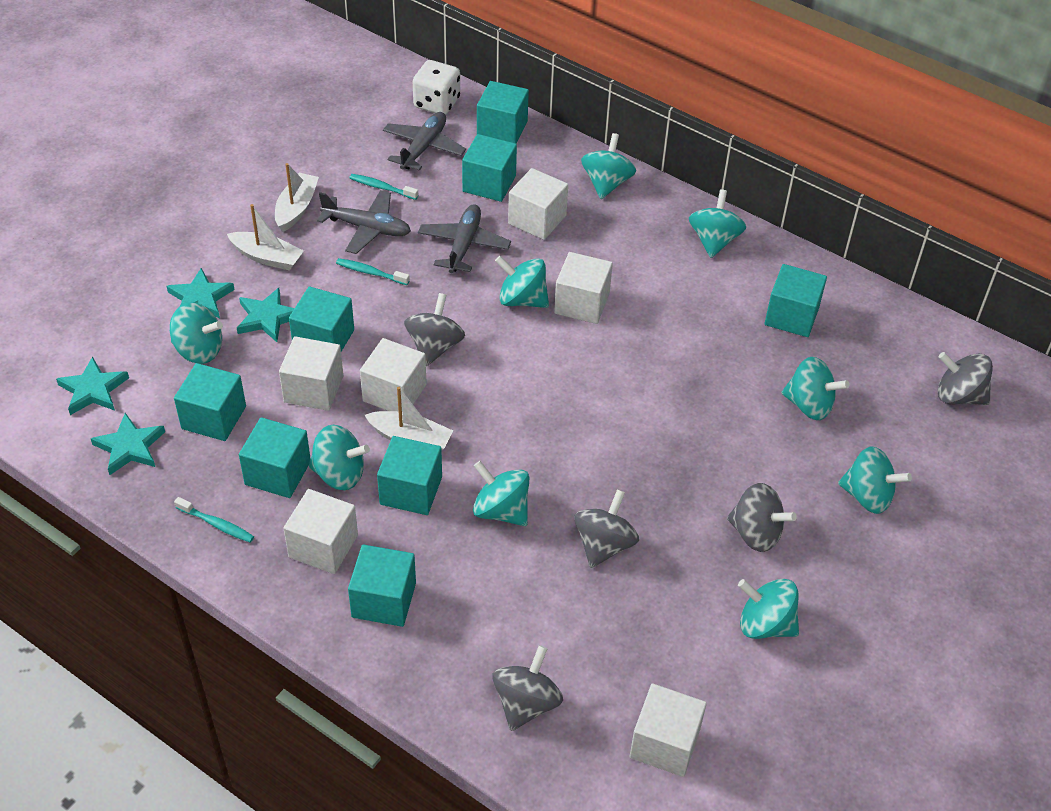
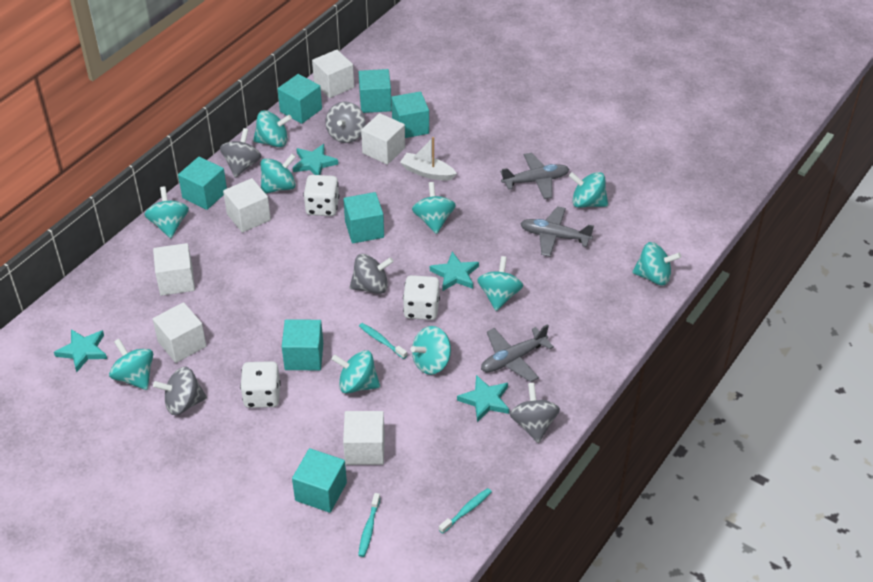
turquoise cube: [174,363,246,441] [239,417,311,498] [289,286,354,352] [348,544,416,627] [377,436,442,515] [462,134,517,202] [477,81,529,143] [765,264,827,337] = 8 -> [178,157,227,210] [277,74,322,124] [282,319,323,370] [292,448,347,513] [343,192,384,244] [359,69,392,113] [391,91,429,138] = 7
turquoise spinning top: [170,302,223,364] [309,425,370,490] [473,461,529,526] [495,256,549,308] [581,133,636,199] [689,189,746,258] [738,579,799,639] [782,357,849,420] [838,447,912,514] = 9 -> [109,339,153,390] [144,186,189,238] [253,110,292,147] [261,154,296,194] [332,350,380,394] [411,326,451,375] [412,182,456,234] [477,256,523,311] [569,172,608,208] [632,242,681,285] = 10
white boat: [227,204,304,271] [275,163,319,232] [365,387,453,451] = 3 -> [400,137,457,181] = 1
white dice: [413,60,460,115] = 1 -> [240,361,281,408] [304,175,339,216] [403,275,440,320] = 3

